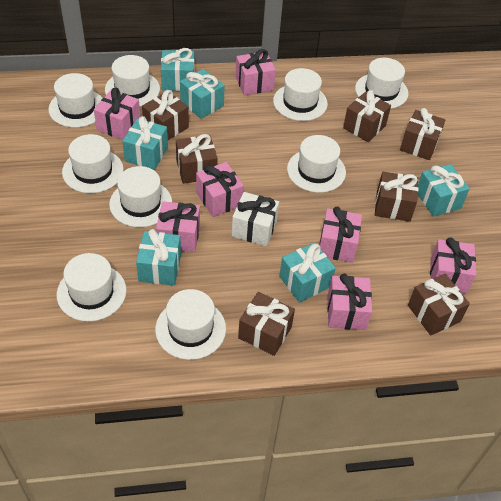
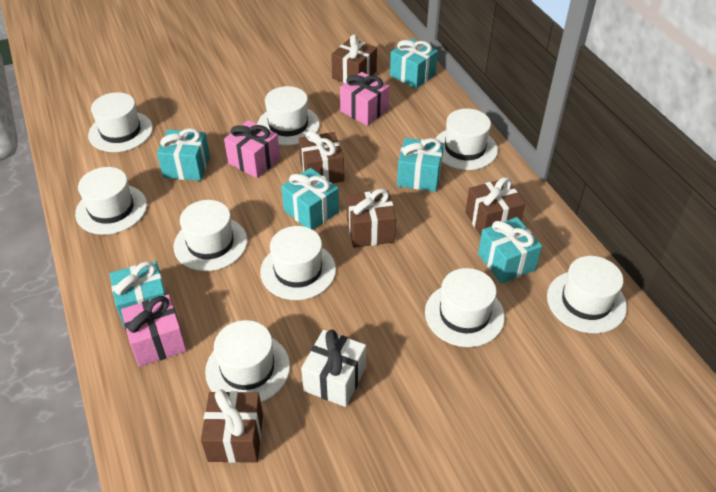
brown gift: [142,90,189,140] [176,134,218,184] [238,292,295,356] [343,90,391,142] [375,172,418,222] [400,108,445,160] [408,274,470,335] = 7 -> [201,389,263,463] [299,131,344,183] [331,34,377,83] [347,189,396,248] [465,177,525,236] = 5
pink gift: [94,88,140,140] [156,201,200,252] [196,162,244,217] [236,49,276,95] [320,207,362,263] [327,274,372,330] [430,237,476,294] = 7 -> [121,294,187,367] [224,120,280,178] [340,72,390,126] = 3

